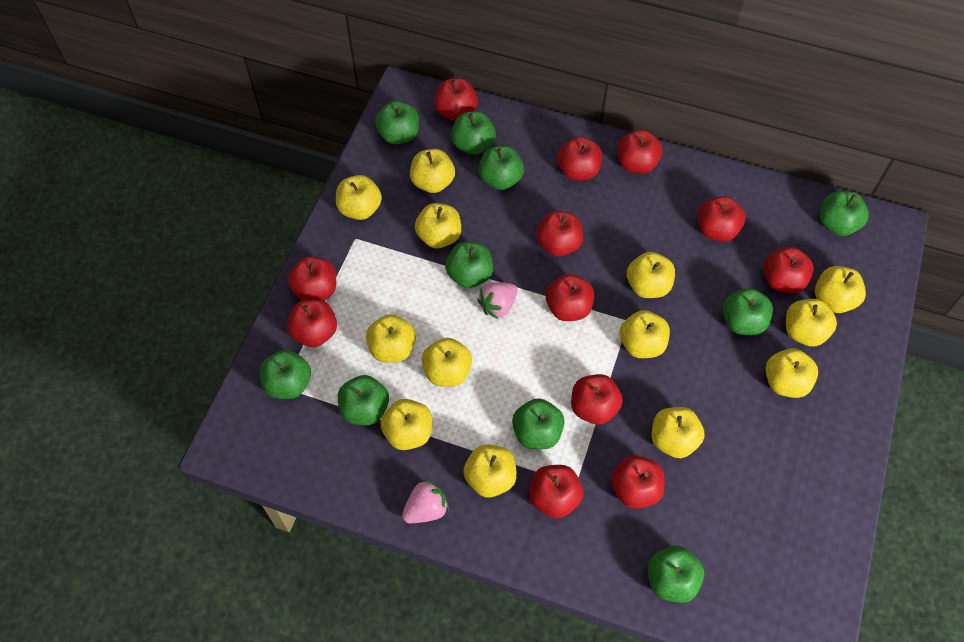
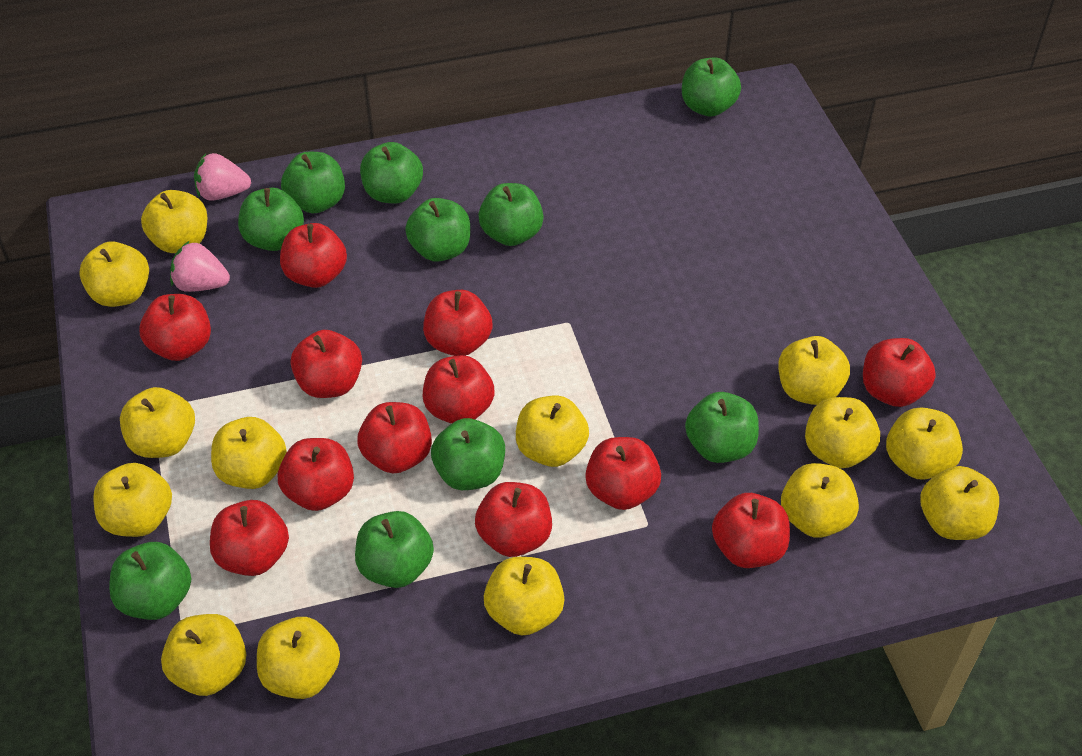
yellow apple: [336,175,382,220] [366,314,416,363] [380,399,432,450] [410,149,455,193] [415,203,461,248] [422,338,472,387] [463,444,517,498] [620,310,670,358] [627,252,675,298] [652,407,705,458] [766,348,818,398] [786,299,837,347] [815,266,866,313] = 13 -> [79,241,149,307] [93,463,172,537] [120,387,195,458] [141,190,208,253] [161,614,246,696] [211,417,287,489] [257,617,340,699] [484,557,565,635] [516,395,589,467] [778,336,850,405] [781,463,859,538] [805,397,880,468] [886,408,963,480] [920,466,999,540] = 14

